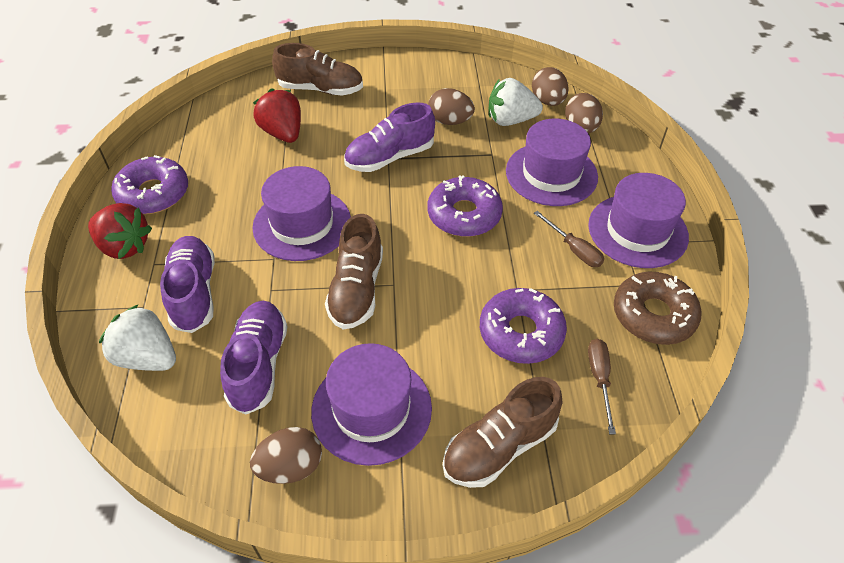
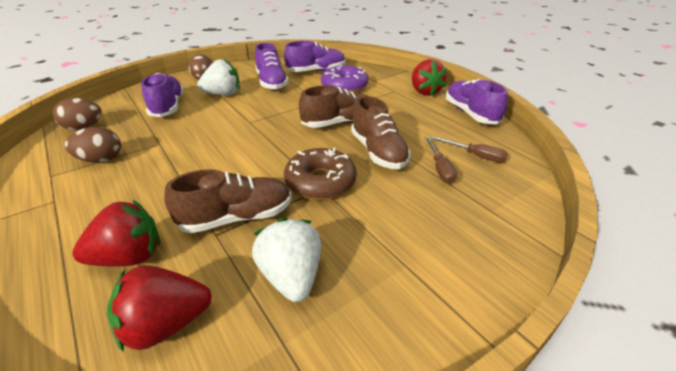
brown egg: [250,427,322,484] [428,88,475,125] [532,67,569,106] [565,93,603,133] = 4 -> [53,98,102,130] [64,127,121,163] [188,54,213,80] = 3
purple donut: [111,155,188,214] [428,175,503,237] [480,288,567,364] = 3 -> [321,65,368,93] = 1
purple hat: [253,166,351,261] [311,343,432,466] [506,119,598,206] [588,173,689,268] = 4 -> none = 0
purple shoe: [160,236,215,333] [220,301,288,415] [344,103,435,172] = 3 -> [141,73,184,117] [255,43,289,90] [284,41,346,72] [446,79,508,124] = 4
red strawberry: [88,203,152,259] [253,88,301,143] = 2 -> [72,200,160,267] [107,265,212,353] [412,59,447,96] = 3

